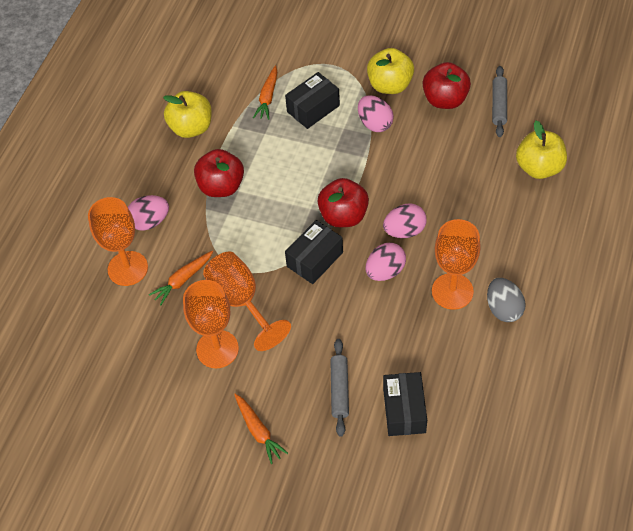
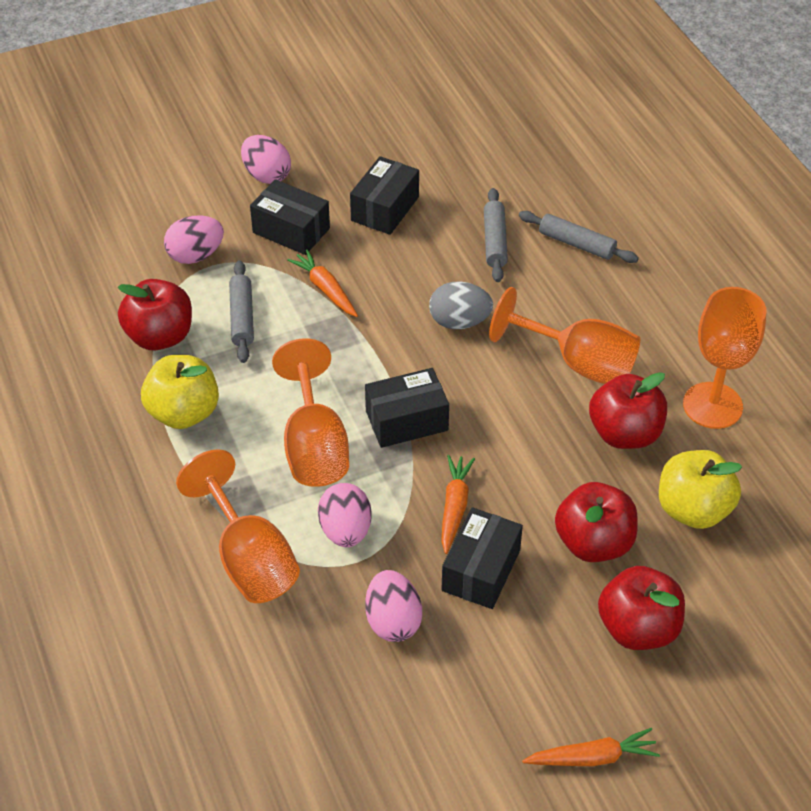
black box: [285,72,340,129] [285,220,343,284] [383,372,427,436] = 3 -> [250,179,330,255] [350,156,419,235] [365,368,449,448] [441,507,523,609] = 4
grey rolling pin: [330,339,349,437] [492,66,507,137] = 2 -> [229,260,254,363] [484,188,508,282] [519,211,639,263] = 3
red apple: [194,149,244,197] [317,178,369,227] [423,62,471,109] = 3 -> [118,279,192,351] [555,482,638,562] [589,372,667,449] [598,566,685,650] = 4
yellow apple: [163,91,212,138] [367,48,414,94] [516,121,567,179] = 3 -> [141,355,219,429] [659,450,742,529] = 2

